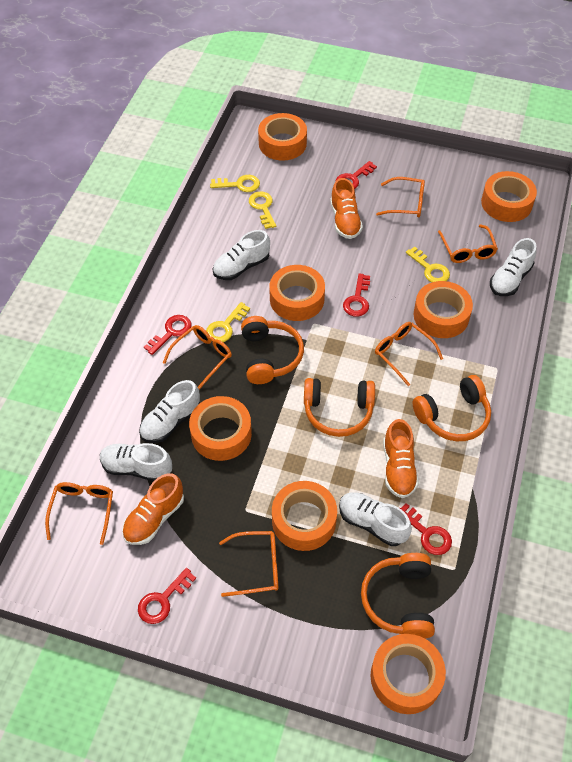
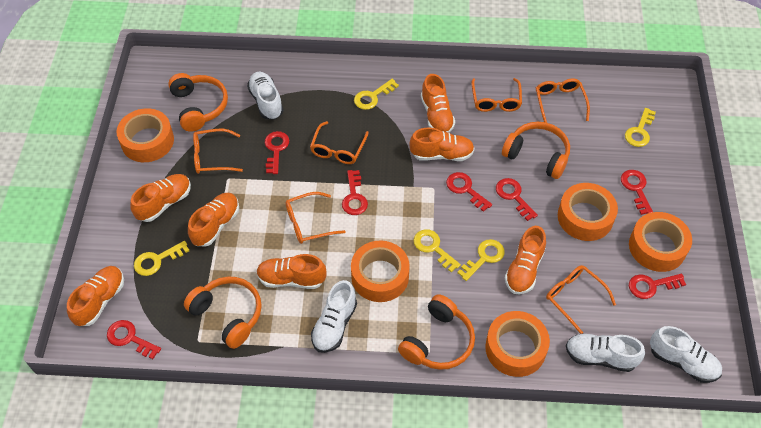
orange shoe: [122,473,184,545] [330,178,363,239] [383,419,419,498] = 3 -> [67,266,124,326] [130,174,191,222] [188,193,239,247] [256,254,327,289] [410,127,474,161] [421,74,455,133] [505,226,546,294] = 7
orange tape: [189,396,252,461] [258,113,307,161] [269,265,325,321] [272,481,337,551] [370,634,446,714] [414,281,473,338] [481,171,537,222] = 7 -> [116,108,174,162] [351,240,410,302] [485,311,550,377] [558,183,618,241] [629,212,692,272] = 5
red key: [138,568,196,624] [144,315,191,355] [336,161,377,189] [343,273,370,317] [400,503,452,555] = 5 -> [107,320,161,359] [265,131,289,174] [342,170,368,215] [446,172,492,212] [496,178,538,221] [621,170,653,215] [629,274,686,299] = 7
white shoe: [100,443,172,481] [139,380,200,443] [213,230,270,280] [339,492,412,546] [490,238,537,296] = 5 -> [247,72,284,120] [311,280,357,353] [566,333,645,372] [650,326,722,383] = 4
yellow key: [206,302,250,342] [210,175,260,192] [249,191,276,229] [406,247,450,282] = 4 -> [134,241,189,276] [354,79,399,110] [413,229,461,272] [457,239,505,281] [625,108,656,147] = 5

